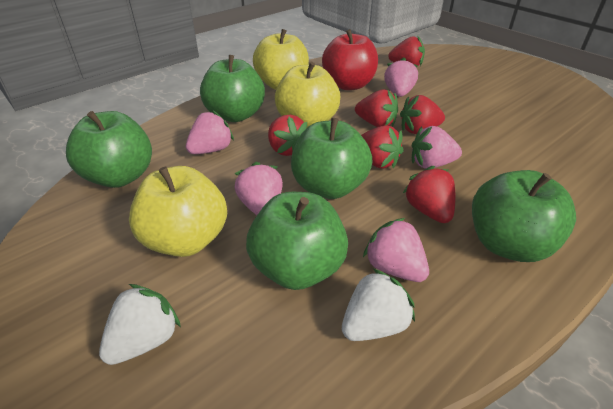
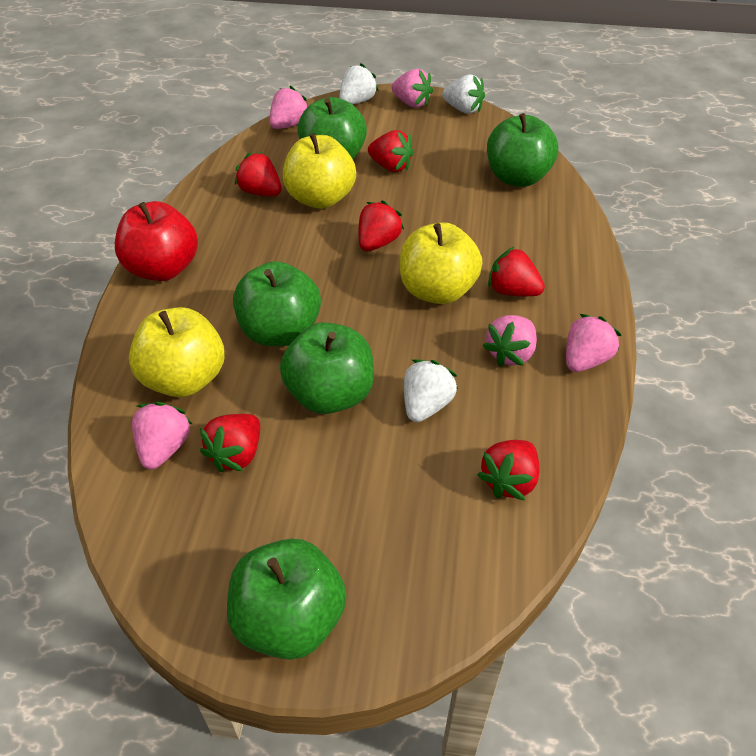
white strawberry: [99,284,181,365] [342,268,415,341] = 2 -> [340,63,379,104] [404,359,458,422] [442,75,485,114] = 3

